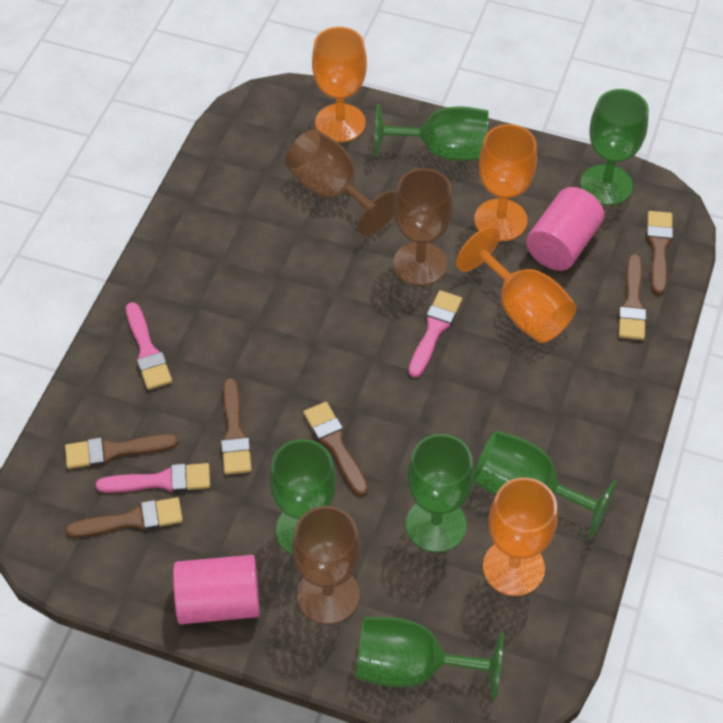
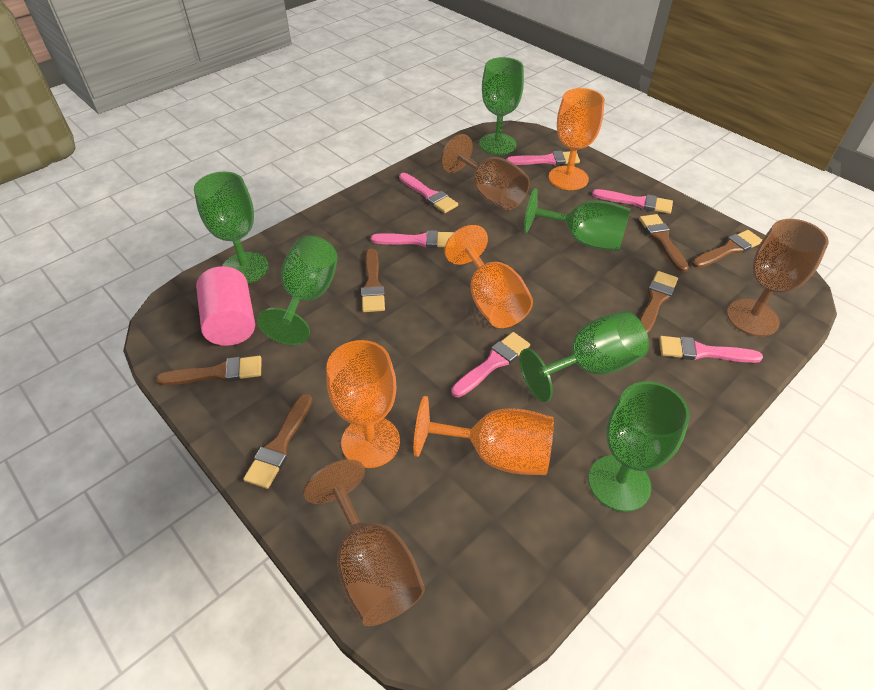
pink brush: [96,463,210,493] [126,302,172,390] [408,290,462,378] = 3 -> [371,230,454,248] [399,173,458,213] [451,332,530,397] [506,151,580,165] [592,189,673,214] [659,336,763,363] = 6
pink cylinder: [173,555,260,624] [526,187,604,271] = 2 -> [196,266,255,346] = 1

